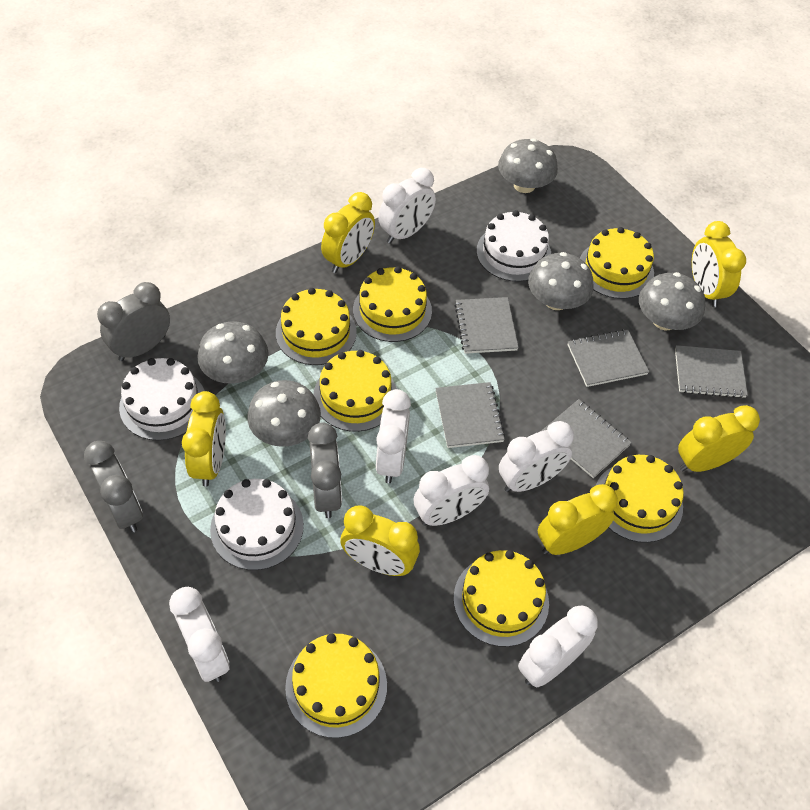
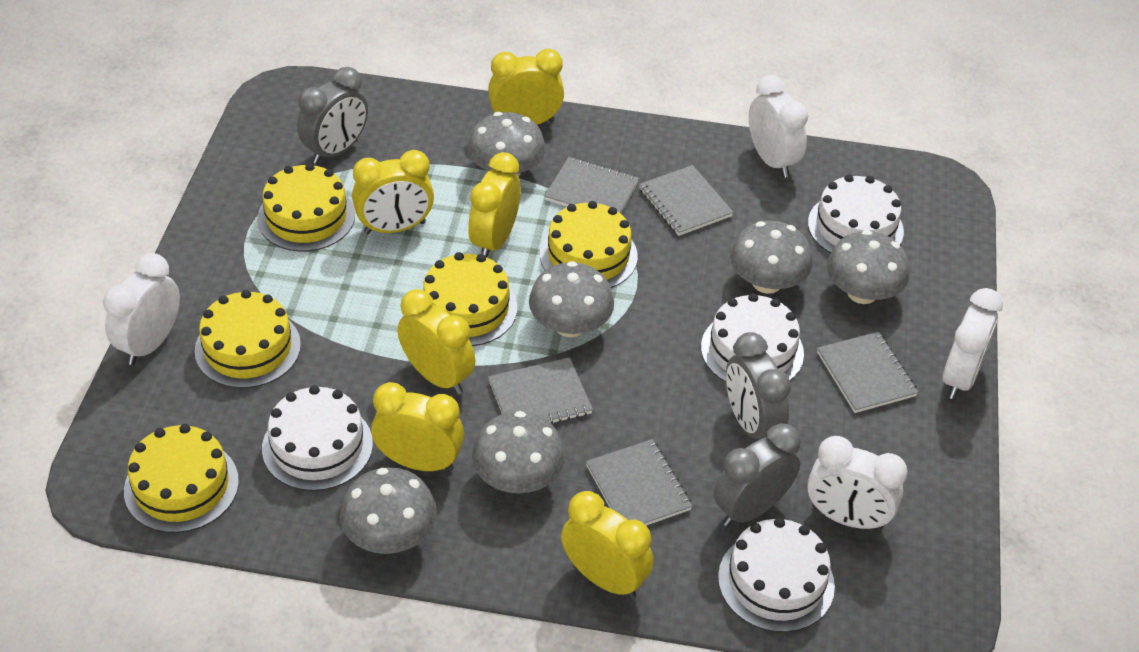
grey mushroom: [197,321,268,384] [247,380,321,447] [498,138,558,193] [528,252,593,310] [639,272,705,330] = 5 -> [340,467,437,554] [468,112,546,177] [472,411,565,493] [529,261,614,337] [730,221,813,294] [826,230,910,304] = 6
white cake: [119,358,205,441] [210,479,304,570] [477,210,551,282] = 3 -> [262,385,373,491] [701,293,804,382] [718,517,835,632] [808,174,904,253] = 4
white clock: [169,587,230,682] [376,389,411,483] [378,168,436,244] [413,455,489,526] [499,421,574,492] [518,606,598,687] = 6 -> [103,253,180,365] [749,75,808,178] [807,436,908,531] [942,288,1003,399] = 4
yellow cake: [276,288,357,365] [285,634,387,738] [314,350,397,432] [353,267,432,342] [454,550,549,647] [580,227,654,299] [596,455,684,543] = 7 -> [124,424,239,533] [195,290,301,388] [257,163,355,252] [422,252,517,346] [540,201,638,288] = 5

